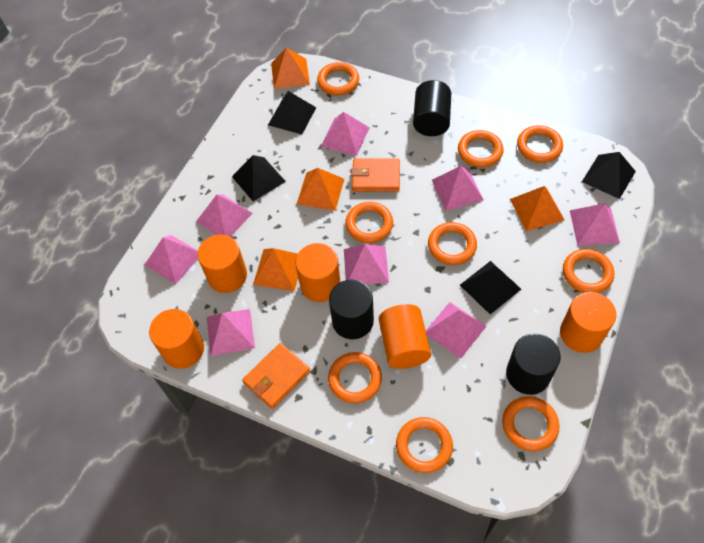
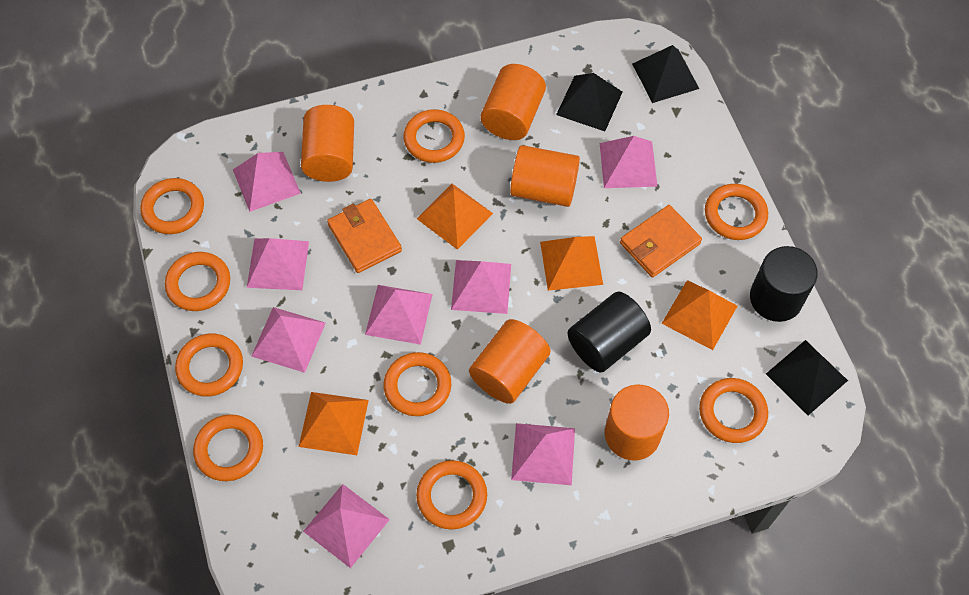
black cylinder: [329,280,374,339] [413,80,451,136] [506,333,561,395] = 3 -> [568,292,651,372] [750,246,818,322] = 2
black pyramid: [232,155,286,201] [268,91,316,134] [460,261,521,314] [582,152,636,199] = 4 -> [556,73,623,131] [632,45,699,103] [766,340,848,415] = 3

